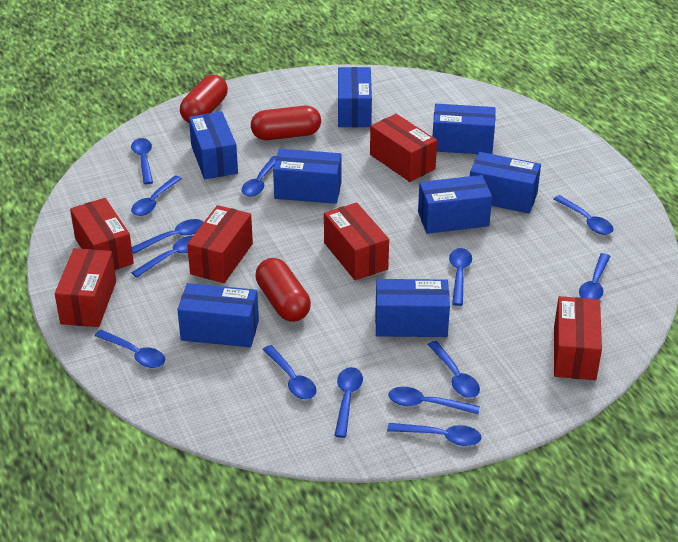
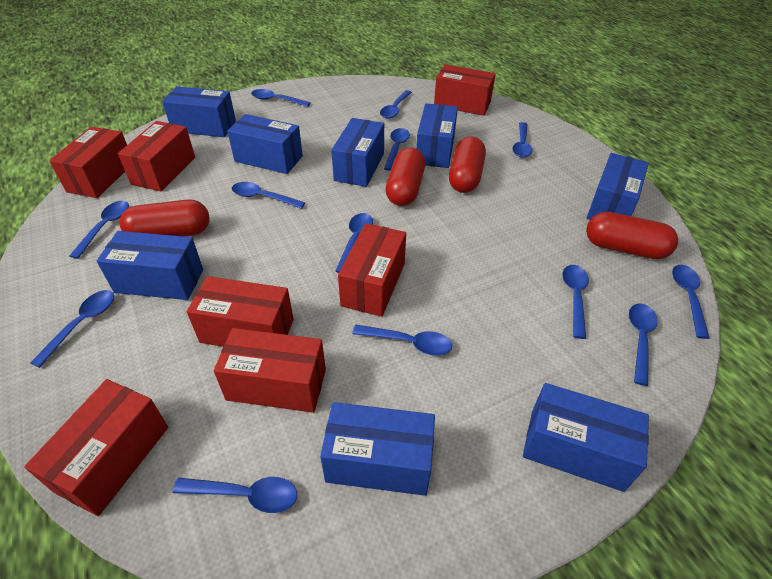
blue spoon: [95,330,165,368] [131,138,153,184] [131,176,182,216] [131,236,193,278] [132,219,204,254] [241,156,277,197] [262,345,316,399] [334,367,363,438] [387,423,482,446] [388,387,480,414] [428,341,480,398] [449,248,472,306] [553,195,614,235] [579,253,610,300] = 14 -> [30,290,114,368] [69,201,129,259] [172,477,297,513] [232,182,305,209] [251,89,311,107] [336,213,373,273] [352,325,452,356] [380,90,412,119] [384,128,410,171] [512,122,533,158] [562,265,589,339] [629,303,658,386] [672,265,709,339] = 13
red box: [55,248,116,327] [70,198,134,270] [187,205,253,283] [324,202,389,281] [370,114,437,182] [554,296,602,380] = 6 -> [24,379,168,516] [49,127,127,198] [118,121,195,191] [187,276,294,347] [214,328,326,413] [338,223,406,317] [434,64,496,116] = 7
red capsule: [180,75,228,123] [251,106,321,140] [255,258,311,322] = 3 -> [120,199,210,237] [386,147,425,206] [449,137,486,193] [586,212,678,259] = 4

